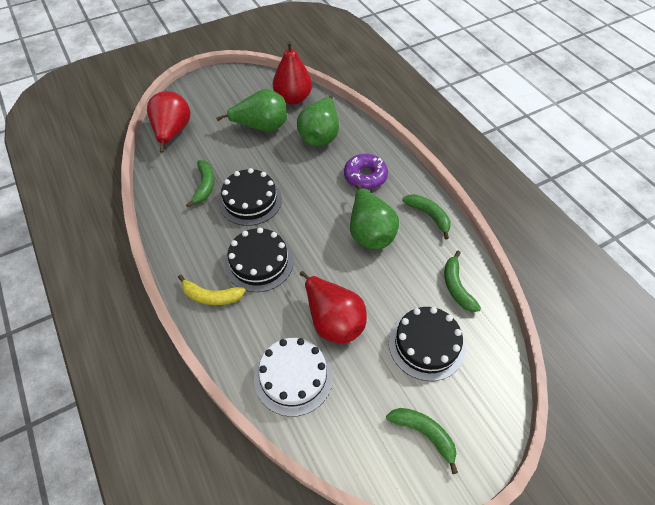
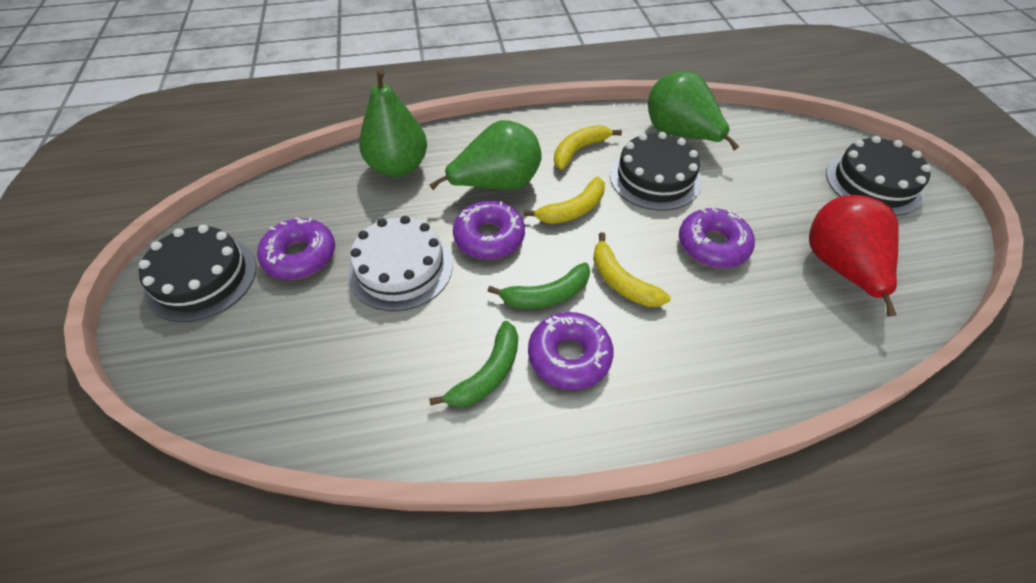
green banana: [186,160,214,208] [386,408,458,474] [402,194,450,239] [444,251,481,312] = 4 -> [429,321,518,407] [488,263,590,309] = 2
purple donut: [344,154,388,190] = 1 -> [257,217,335,280] [453,201,525,260] [528,312,614,390] [679,208,755,268] = 4
red pear: [147,91,191,153] [273,41,312,105] [300,271,367,343] = 3 -> [809,195,899,317] = 1
yellow banana: [178,274,246,305] = 1 -> [524,177,605,224] [554,125,622,170] [593,232,671,307] = 3

